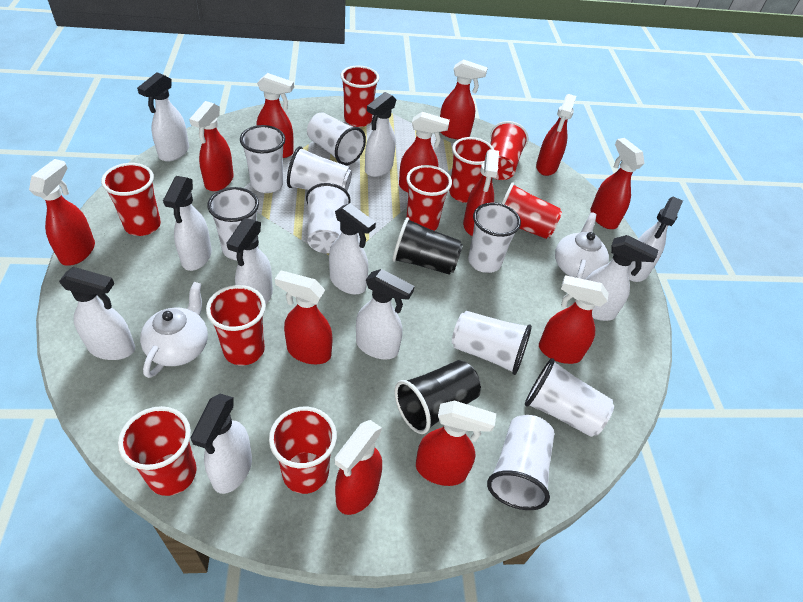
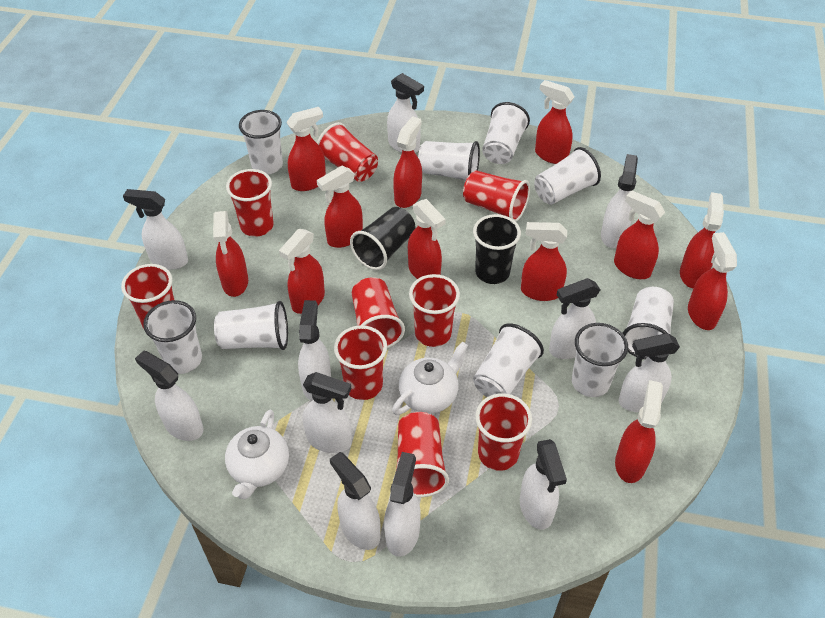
white spray bottle: [59,267,135,360] [137,72,189,162] [163,176,212,271] [190,394,252,494] [226,218,273,304] [329,203,376,294] [356,269,415,359] [365,92,396,177] [585,235,658,321] [628,197,683,282] = 10 -> [123,189,188,270] [135,350,203,441] [298,300,331,400] [303,372,352,453] [330,452,381,550] [384,452,421,557] [387,73,424,153] [520,439,567,530] [549,278,600,359] [601,154,638,248] [619,333,680,412] = 11

